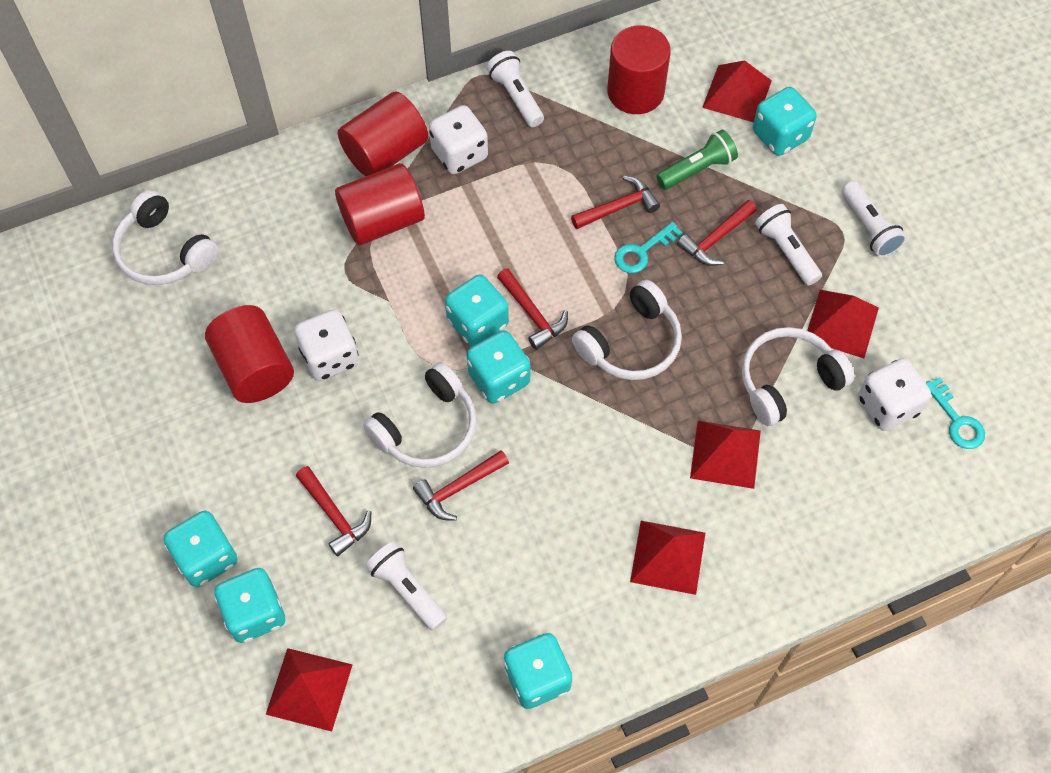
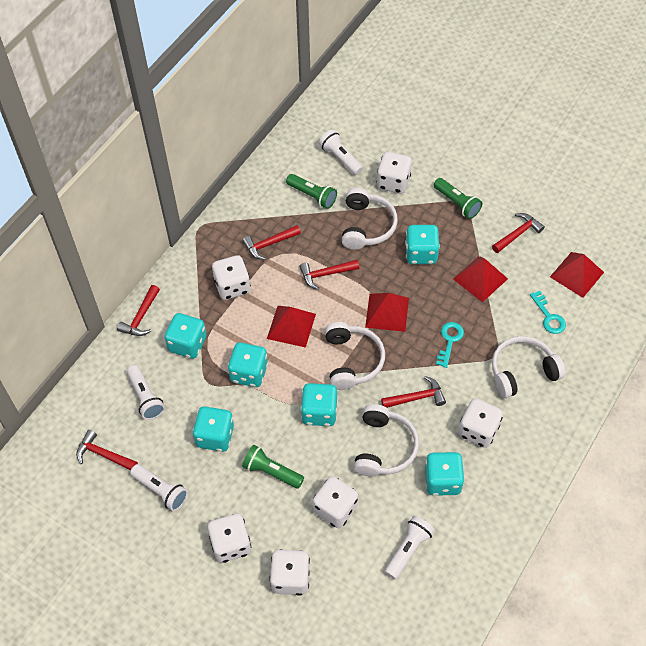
green flashlight: [656,130,738,190] = 1 -> [242,445,304,489] [286,174,337,209] [434,178,482,219] = 3
red cylinder: [205,305,294,403] [335,163,425,245] [338,91,428,176] [607,25,671,114] = 4 -> none = 0
red hammer: [296,466,371,556] [413,450,509,521] [497,269,568,350] [571,176,660,229] [677,200,757,266] = 5 -> [76,430,138,470] [117,285,160,336] [242,225,301,260] [299,260,359,290] [381,376,446,408] [492,213,545,253] = 6
red pyramid: [266,648,353,732] [630,521,705,595] [690,421,761,489] [702,60,772,123] [807,290,879,358] = 5 -> [267,306,316,348] [365,293,409,332] [453,256,508,302] [550,252,604,298] = 4
white dice: [294,309,359,381] [429,105,488,174] [858,358,931,431] = 3 -> [207,514,251,563] [212,255,251,300] [269,550,310,596] [313,476,358,528] [377,152,412,194] [459,398,503,448] = 6

